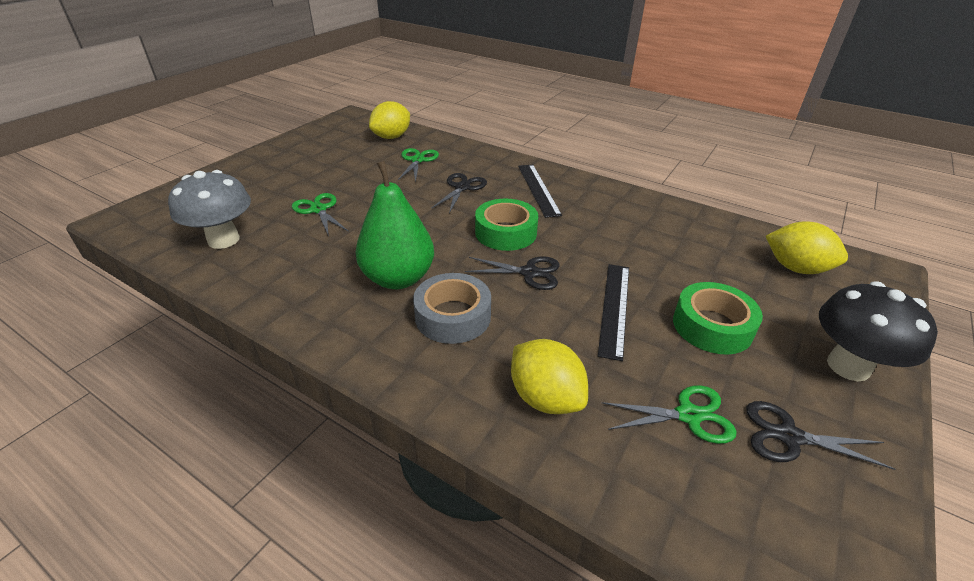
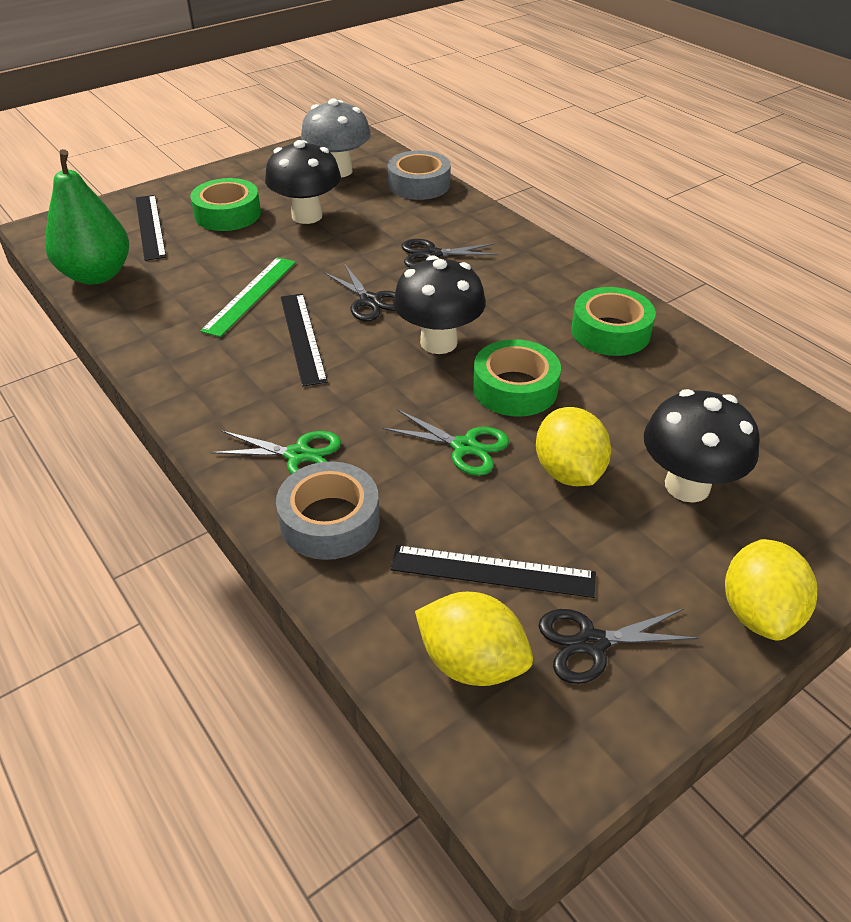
black mushroom: [819,281,938,381] = 1 -> [265,140,341,224] [393,256,486,354] [644,389,760,503] = 3
black ruler: [518,165,562,218] [598,264,629,361] = 2 -> [136,195,166,261] [281,293,328,386] [390,545,596,598] = 3
green ruler: none = 0 -> [200,257,296,337] = 1
green scissors: [292,193,349,237] [398,148,439,183] [602,385,737,444] = 3 -> [210,430,341,474] [383,409,509,476] = 2
green tape: [475,199,538,251] [673,282,763,355] = 2 -> [190,178,261,231] [473,339,561,417] [571,287,656,356] = 3
grey tape: [413,273,491,344] = 1 -> [276,461,380,560] [388,150,451,200] = 2

